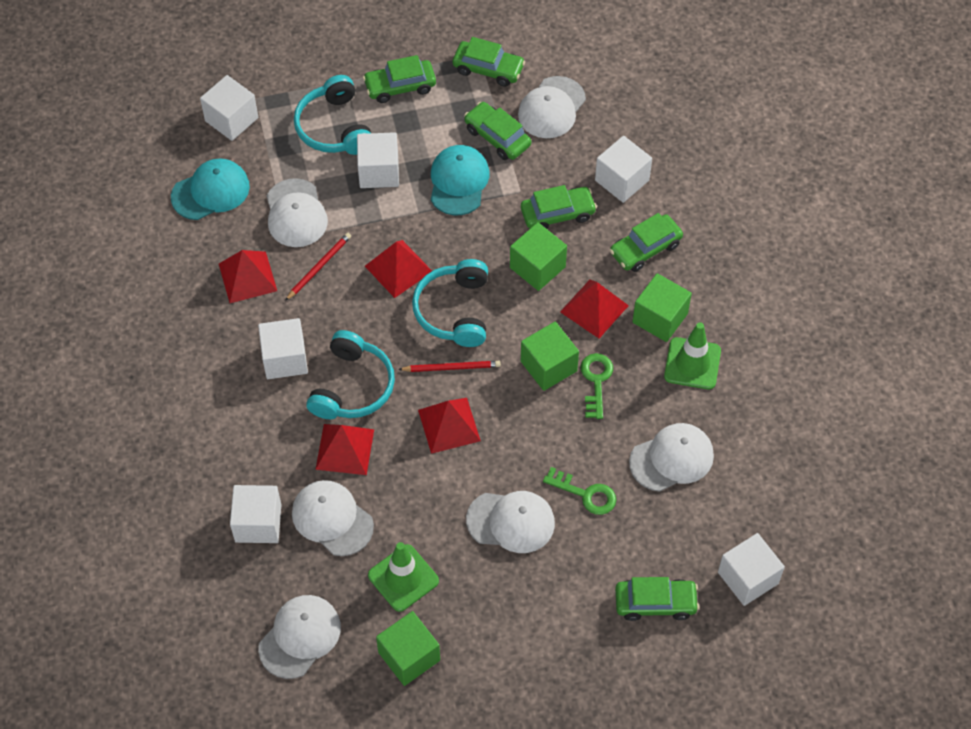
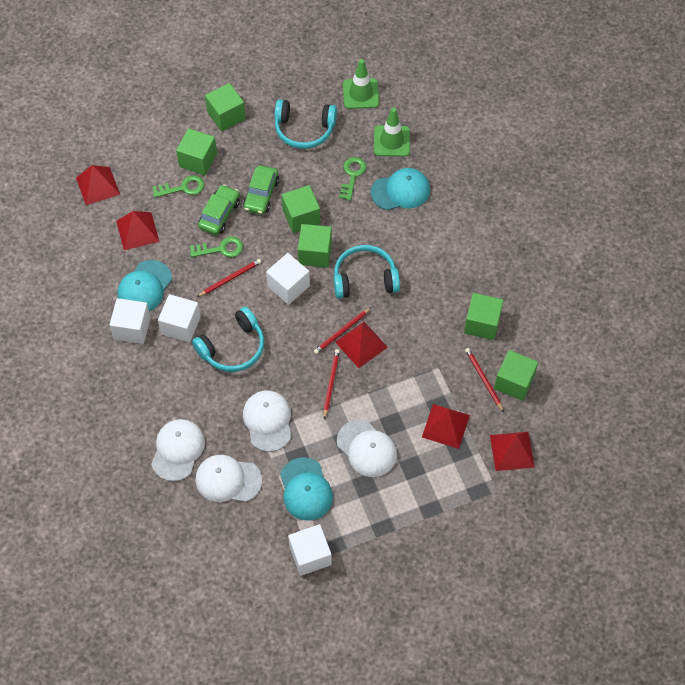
green car: [363,55,436,103] [453,37,525,87] [464,102,531,160] [521,185,597,229] [610,213,683,272] [615,577,699,621] = 6 -> [198,185,240,235] [243,165,279,215] = 2
green cube: [376,611,440,686] [510,222,567,291] [521,322,579,391] [632,273,692,342] = 4 -> [176,128,217,175] [205,83,246,131] [282,185,320,233] [298,224,332,268] [464,293,504,340] [494,350,538,401] = 6
green key: [543,467,616,515] [581,353,613,419] = 2 -> [152,175,204,198] [190,237,243,257] [339,157,367,201] = 3
red pencil: [285,233,351,301] [398,361,501,372] = 2 -> [197,259,261,297] [314,307,371,354] [323,349,340,419] [465,348,504,412] = 4
turquoise cap: [171,158,250,220] [431,145,489,215] = 2 -> [117,260,172,311] [280,457,333,521] [371,168,430,210] = 3
white cap: [258,595,341,679] [267,178,328,247] [292,480,374,556] [466,491,555,553] [518,76,586,138] [629,423,714,492] = 6 -> [151,419,205,481] [196,455,262,502] [243,390,292,452] [337,419,397,477] = 4
white cube: [200,75,258,141] [230,485,281,543] [258,318,308,379] [357,132,399,188] [595,136,652,203] [718,533,785,606] = 6 -> [109,298,151,344] [158,294,201,343] [266,253,310,305] [288,524,332,576] = 4

